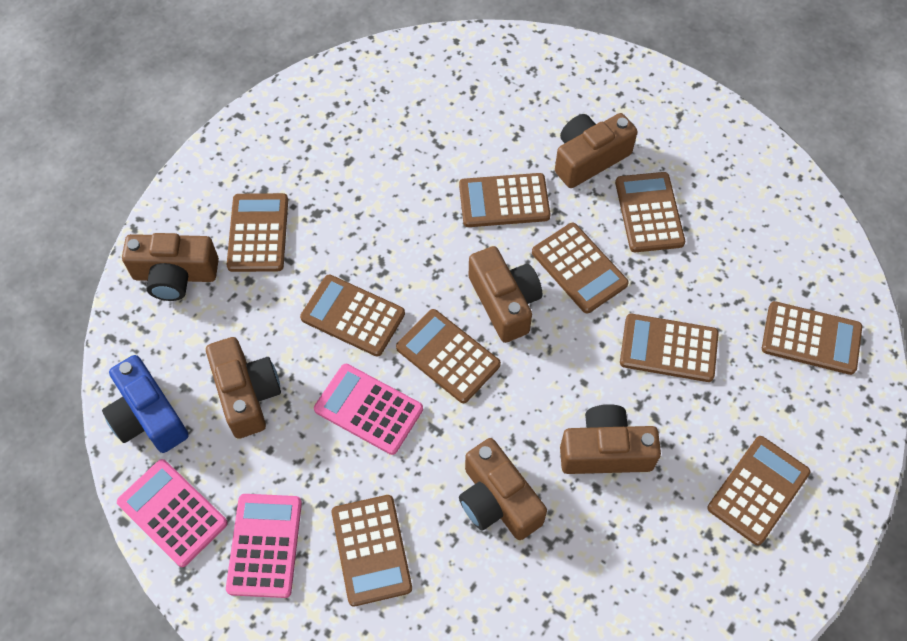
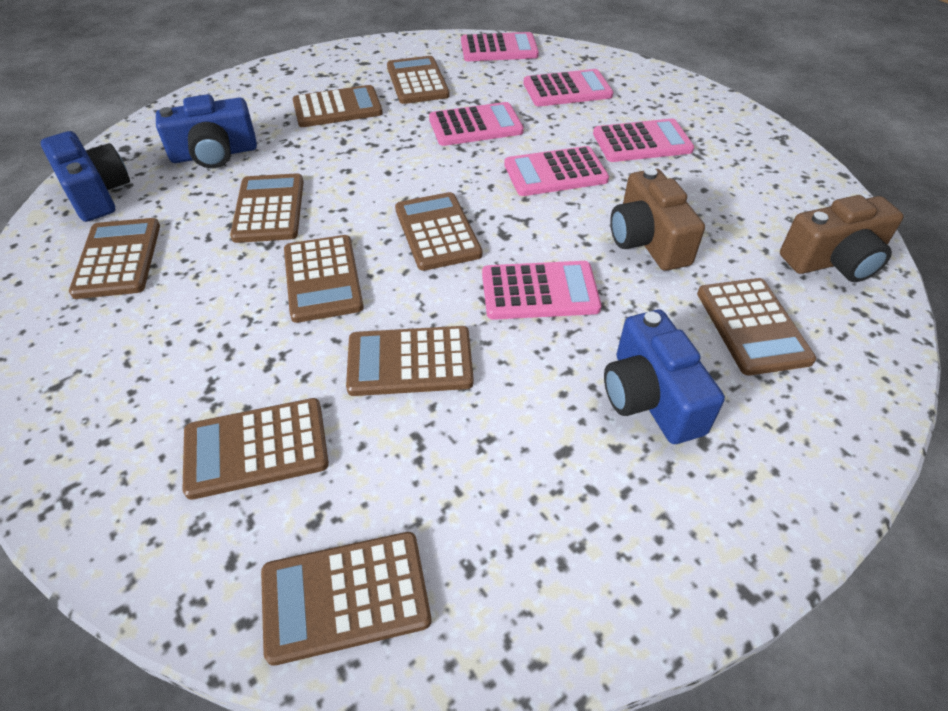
blue camera: [102,355,189,453] = 1 -> [41,131,130,222] [156,94,257,168] [604,310,725,444] = 3
brown camera: [122,233,219,301] [206,337,281,439] [459,438,547,540] [469,246,542,343] [555,113,637,188] [560,404,661,474] = 6 -> [610,168,705,271] [780,195,904,282] = 2
pink calculator: [117,459,228,567] [226,494,302,598] [314,364,423,455] = 3 -> [429,102,524,146] [461,32,539,61] [482,261,601,320] [504,146,609,196] [524,69,613,106] [593,119,694,162] = 6

